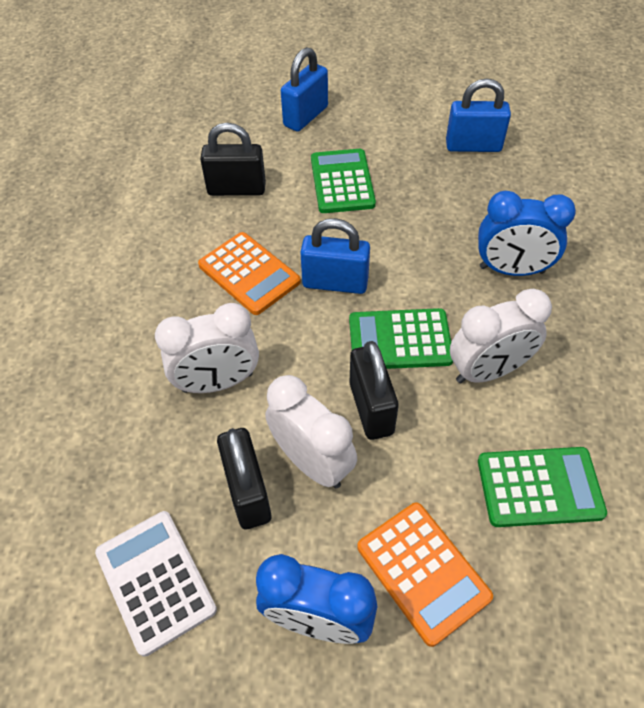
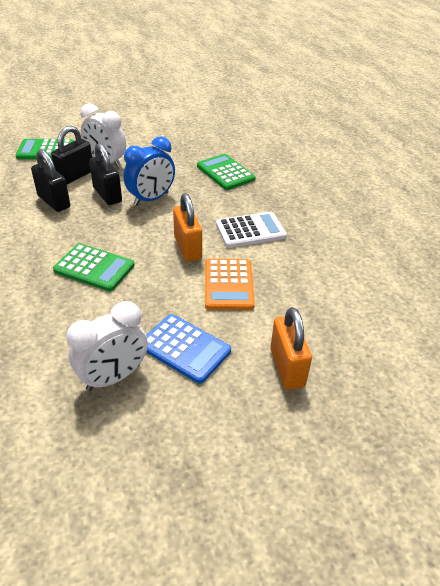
blue calculator: none = 0 -> [146,314,231,384] = 1
blue clock: [256,554,377,644] [478,191,576,276] = 2 -> [123,136,175,206] = 1
blue padlock: [281,47,328,132] [300,218,370,294] [446,79,511,152] = 3 -> none = 0
orange calculator: [198,232,301,315] [357,502,493,647] = 2 -> [205,259,255,310] = 1
orange padlock: none = 0 -> [173,193,202,262] [270,307,312,390] = 2
white clock: [155,303,259,393] [265,375,357,488] [450,289,552,383] = 3 -> [67,301,148,391] [80,103,126,168] = 2

